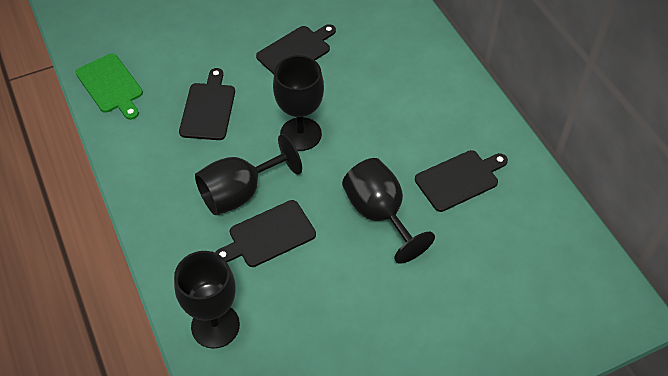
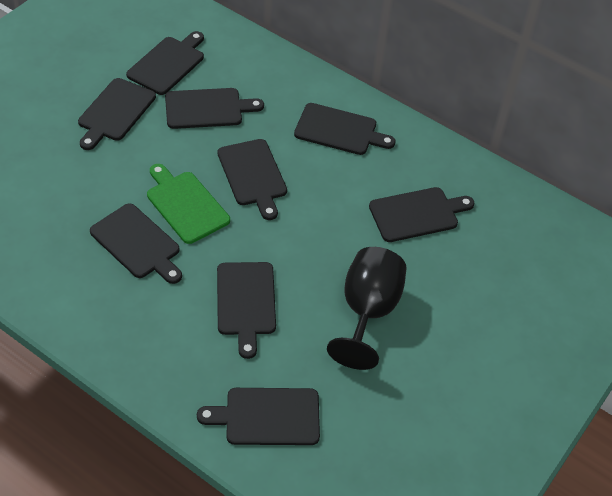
black cutting board: [179,68,235,140] [215,200,316,267] [256,24,336,74] [415,150,508,212] = 4 -> [78,78,156,150] [90,203,182,284] [126,31,204,95] [165,88,264,129] [197,388,320,445] [217,262,276,359] [218,139,287,220] [294,103,395,155] [369,187,474,242] = 9
black goblet: [174,251,240,348] [195,134,302,215] [273,55,324,151] [342,158,435,264] = 4 -> [327,247,407,370] = 1

